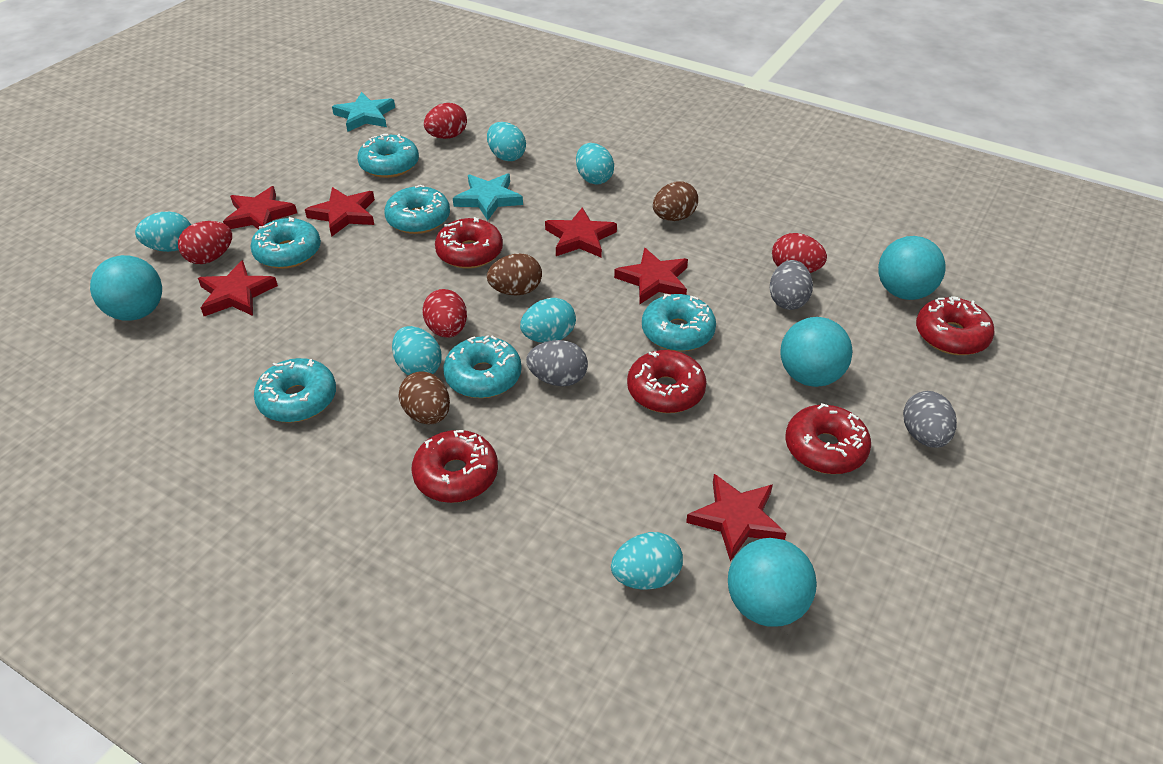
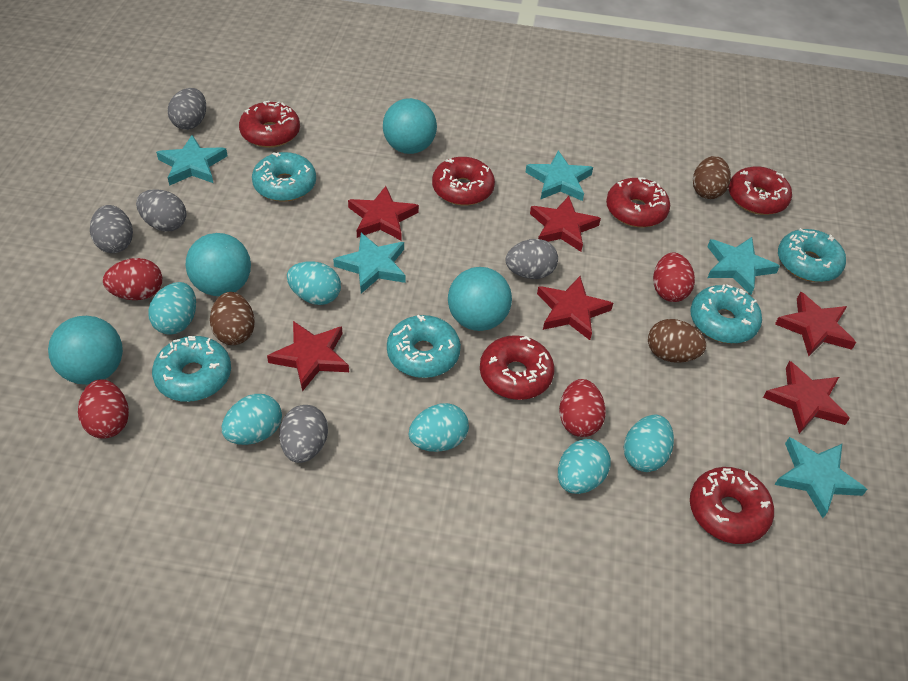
grey egg: [526,340,588,386] [770,260,813,310] [903,391,957,448] = 3 -> [90,205,133,253] [136,189,186,231] [168,88,206,130] [279,405,328,463] [505,239,558,279] = 5
red donut: [412,430,498,503] [435,217,503,269] [627,350,707,413] [785,403,871,474] [916,296,995,355] = 5 -> [239,101,300,148] [432,157,495,206] [480,335,555,400] [606,177,670,228] [690,467,774,544] [729,166,792,215] = 6
turquoise donut: [250,217,321,269] [254,358,336,423] [357,134,419,178] [384,185,450,234] [443,335,522,398] [642,294,716,351] = 6 -> [152,336,231,402] [252,152,316,202] [387,315,461,378] [690,284,762,344] [778,228,846,282] = 5
turquoise star: [332,92,395,132] [453,173,523,220] = 2 -> [156,135,227,186] [333,233,406,294] [525,151,593,201] [707,237,780,295] [774,437,867,518] = 5

